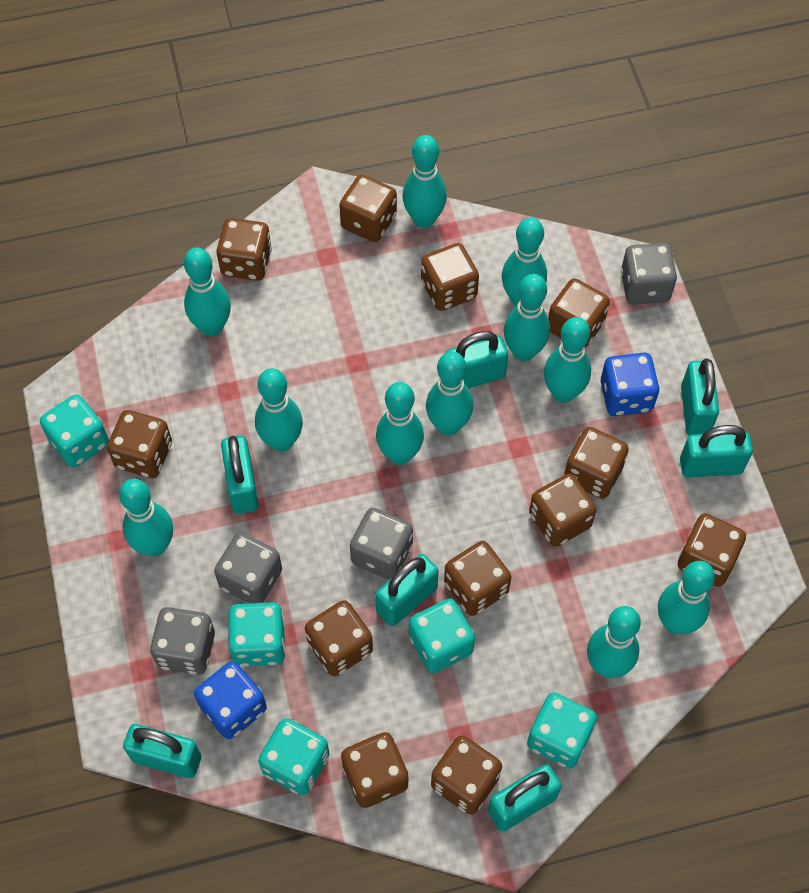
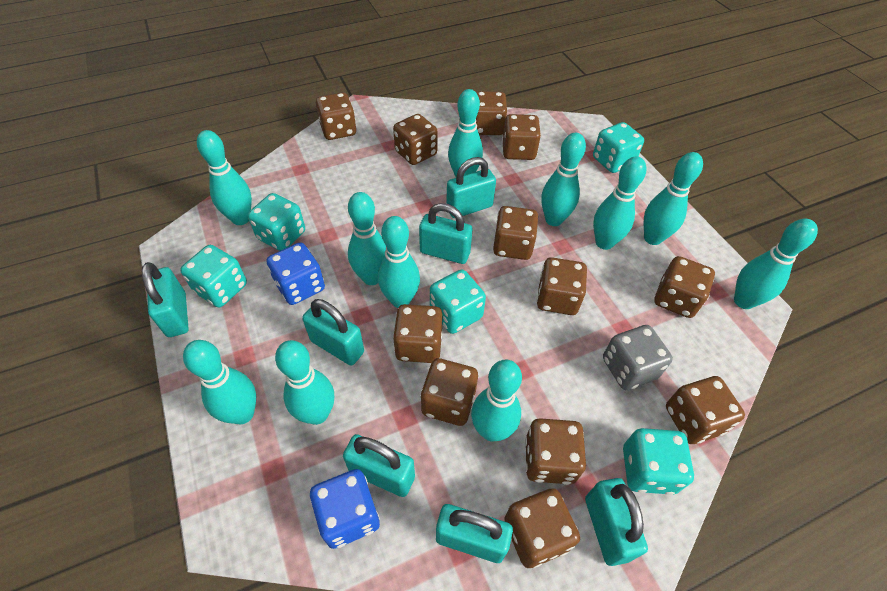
grey dice: [150,607,215,675] [214,533,282,603] [350,508,413,580] [621,243,677,304] = 4 -> [603,325,673,390] = 1

